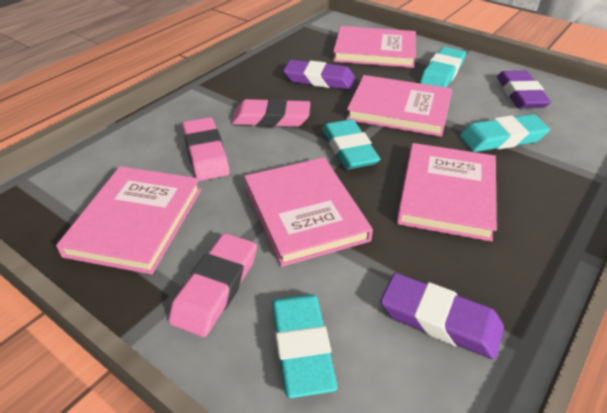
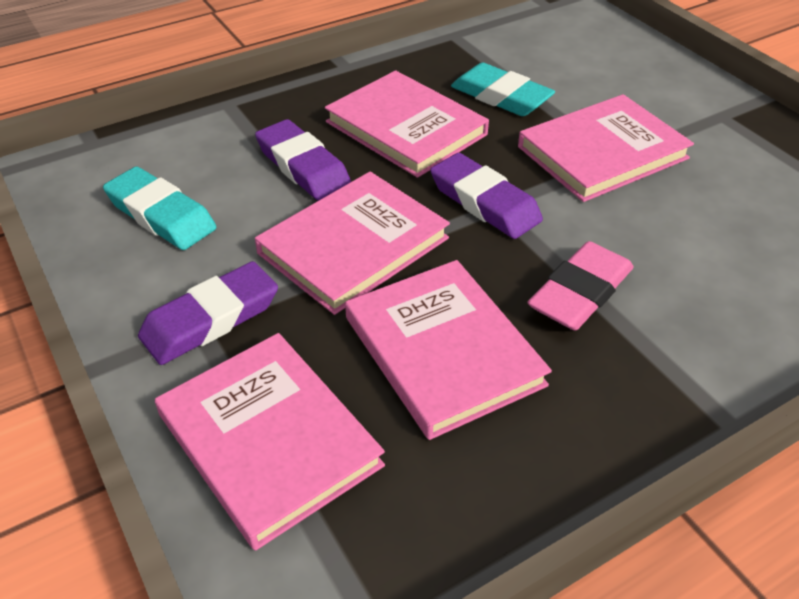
pink eraser: [169,233,257,337] [183,117,230,181] [232,98,310,127] = 3 -> [528,241,634,330] = 1
turquoise eraser: [272,294,337,398] [322,119,380,170] [420,47,466,87] [460,114,550,152] = 4 -> [103,167,216,250] [451,63,555,116] = 2

